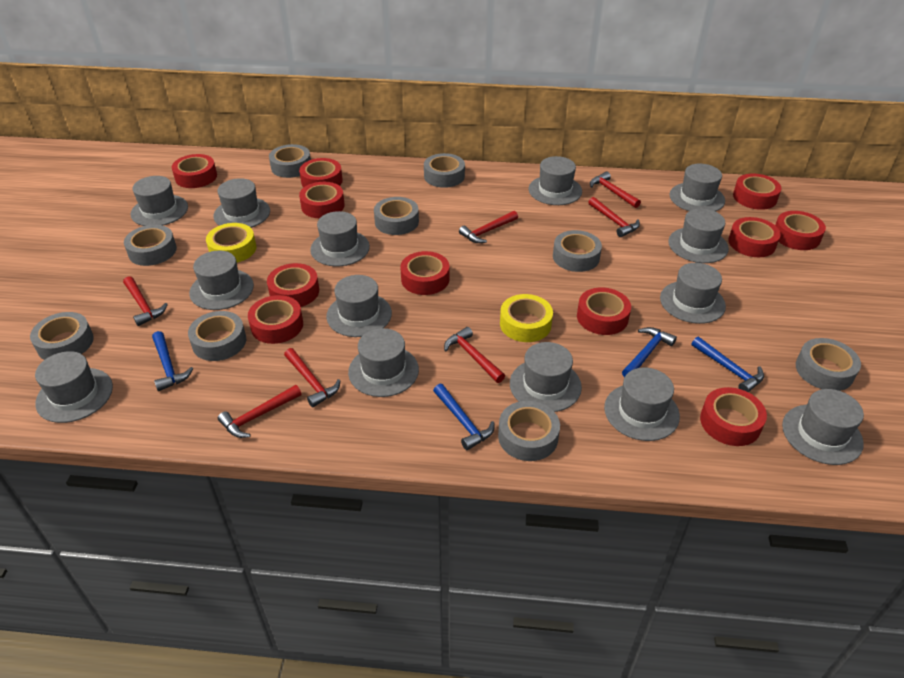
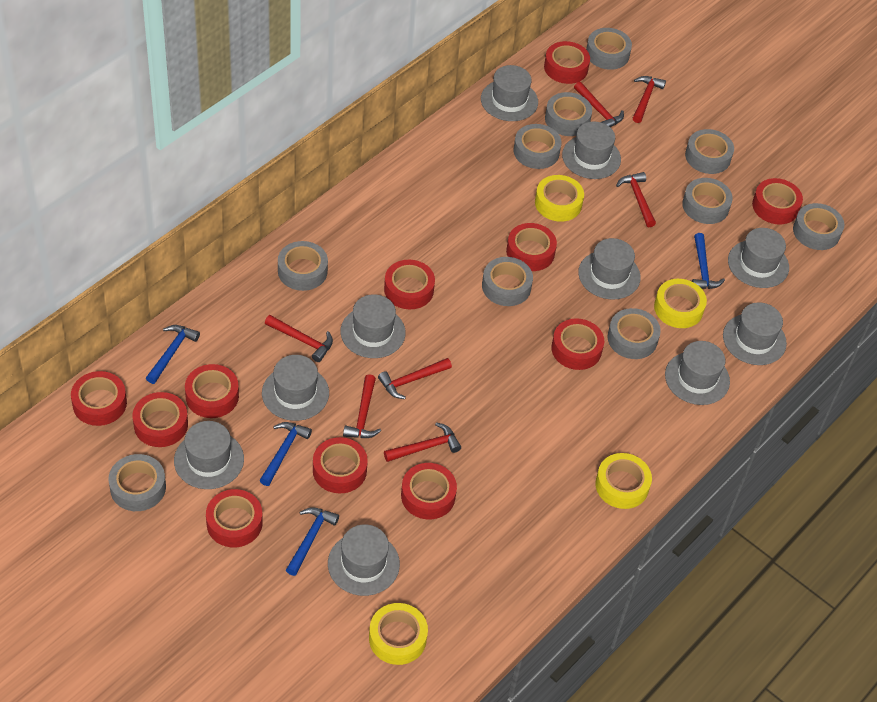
grey hat: [35,351,113,423] [130,176,188,226] [189,251,254,310] [213,178,270,228] [310,211,370,266] [326,275,392,337] [348,328,419,397] [510,342,582,412] [529,156,582,205] [604,368,680,441] [660,263,726,324] [668,209,729,263] [670,164,725,212] [782,389,864,465] = 14 -> [174,421,244,489] [262,355,329,421] [328,524,400,596] [340,294,406,358] [481,65,538,121] [562,121,621,179] [578,238,641,300] [665,341,730,405] [723,302,787,365] [728,228,789,288] = 10
grey tape: [30,312,94,360] [124,225,177,266] [188,311,246,361] [269,144,311,178] [374,197,419,235] [424,153,465,188] [498,401,560,461] [553,230,602,272] [796,338,861,391] = 9 -> [108,454,166,511] [278,241,328,291] [482,257,533,306] [514,124,562,169] [545,92,592,136] [586,28,632,70] [607,308,661,359] [682,178,733,224] [685,129,734,174] [793,203,844,250] = 10
yellow tape: [206,223,256,263] [500,294,553,342] = 2 -> [369,603,428,665] [535,175,584,222] [595,453,652,509] [654,279,707,328] = 4

